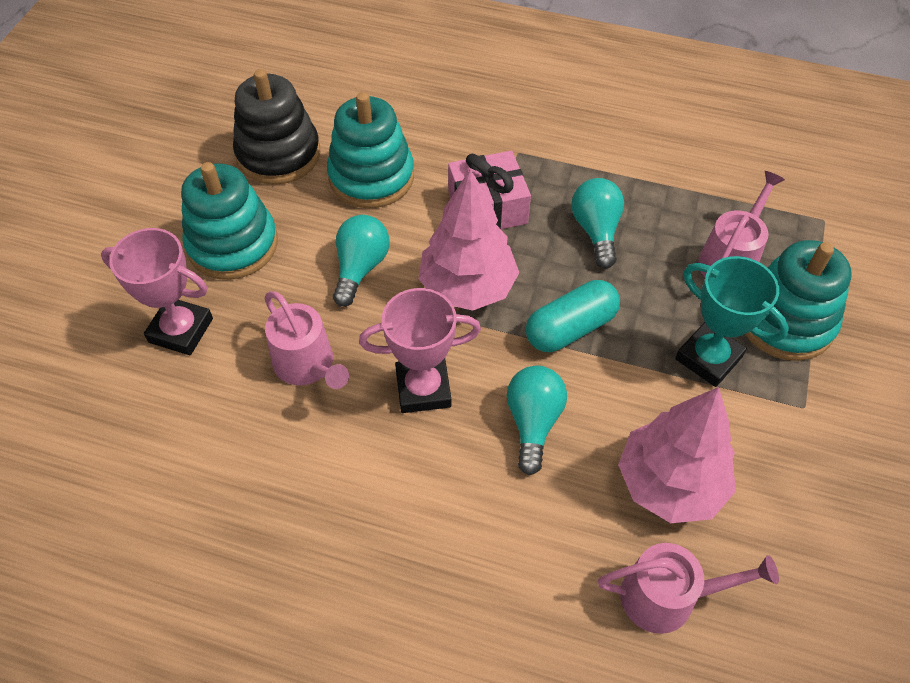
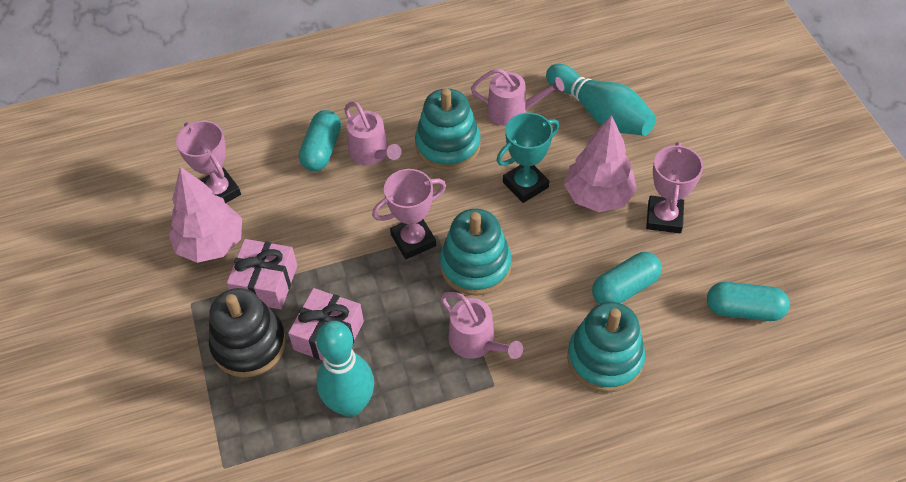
pink gift: [448,151,531,229] = 1 -> [227,239,298,309] [288,288,364,360] = 2
pink trophy: [101,228,213,355] [359,288,481,413] = 2 -> [176,121,241,203] [372,169,446,259] [646,142,703,233] = 3
turquoise bowling pin: none = 0 -> [316,321,374,417] [546,64,656,136] = 2
turquoise capsule: [526,280,620,352] = 1 -> [299,110,341,171] [592,252,662,304] [707,282,790,321] = 3
turquoise light bulb: [333,215,390,307] [507,366,567,475] [571,178,624,268] = 3 -> none = 0

